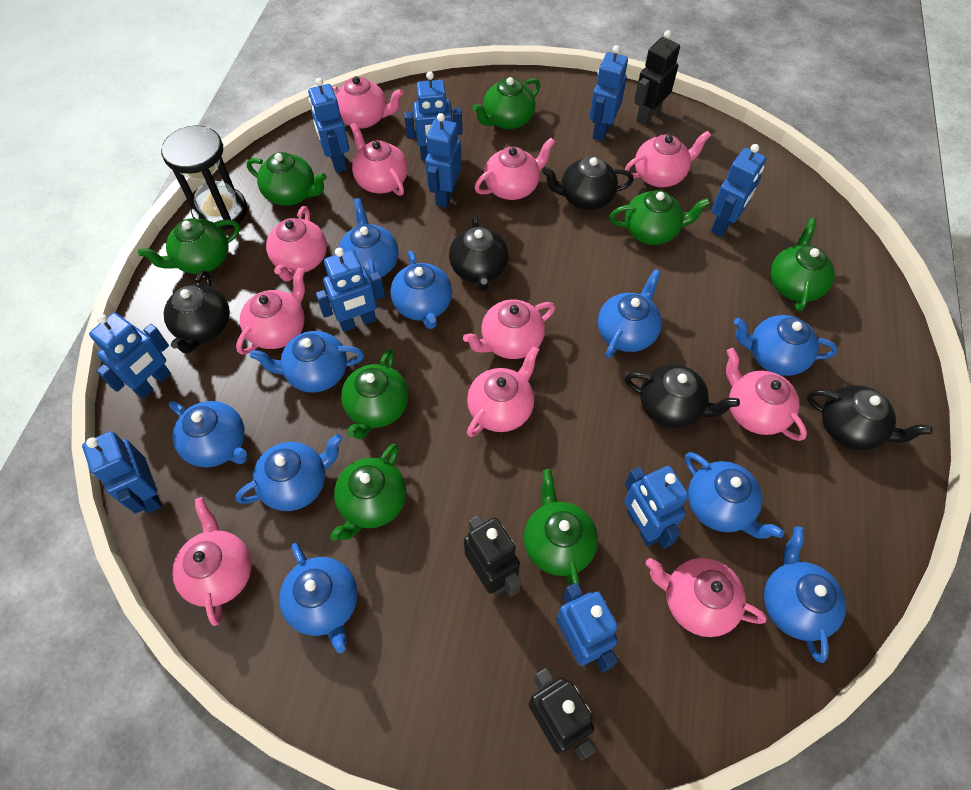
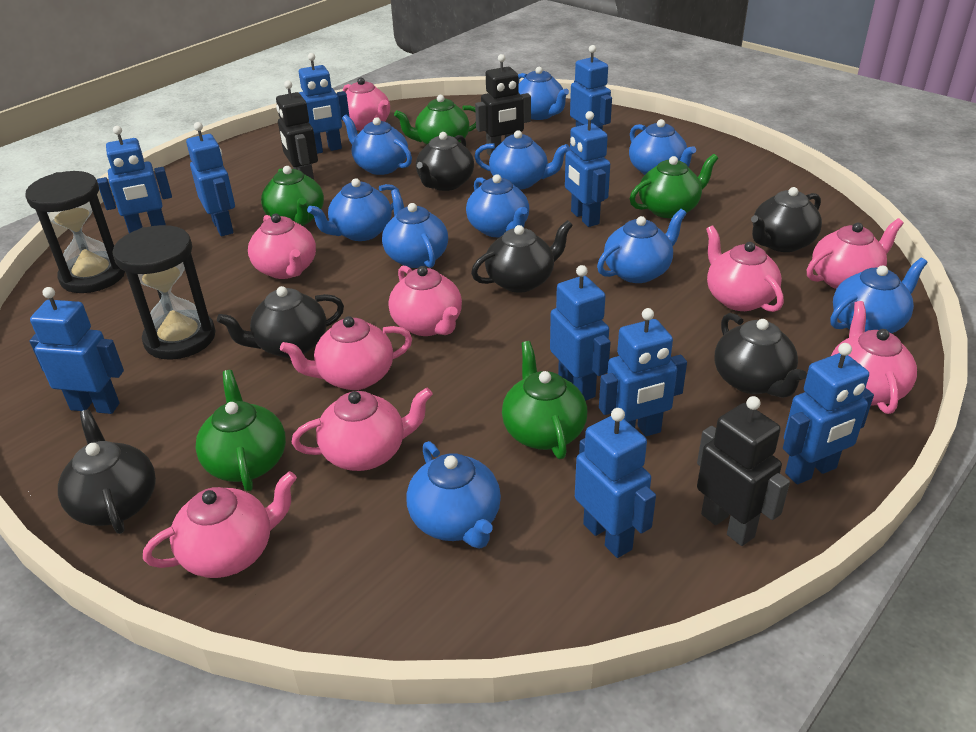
black hourglass: [161,126,247,230] = 1 -> [25,171,125,293] [113,225,216,360] = 2
black teapot: [163,270,230,353] [449,215,509,291] [542,156,634,210] [625,364,740,428] [807,385,933,451] = 5 -> [58,409,156,534] [217,286,344,358] [416,132,474,191] [471,220,573,293] [714,313,807,398] [751,187,822,252] = 6
green teapot: [138,218,240,274] [247,152,327,206] [330,444,406,541] [341,349,408,439] [472,77,540,130] [524,469,598,587] [610,190,710,245] [770,218,835,311] = 8 -> [196,370,286,491] [261,166,324,226] [394,95,476,145] [502,341,587,459] [630,154,718,218] = 5
pink teapot: [172,497,251,626] [236,267,305,355] [266,206,327,282] [332,76,404,129] [350,122,408,196] [463,299,555,359] [467,346,539,437] [474,138,555,200] [624,131,711,187] [646,558,767,637] [726,348,807,441] = 11 -> [143,471,297,578] [248,214,316,279] [280,316,412,390] [292,388,433,471] [343,78,390,131] [389,266,462,336] [706,225,784,312] [807,218,904,289] [831,301,917,414] = 9

